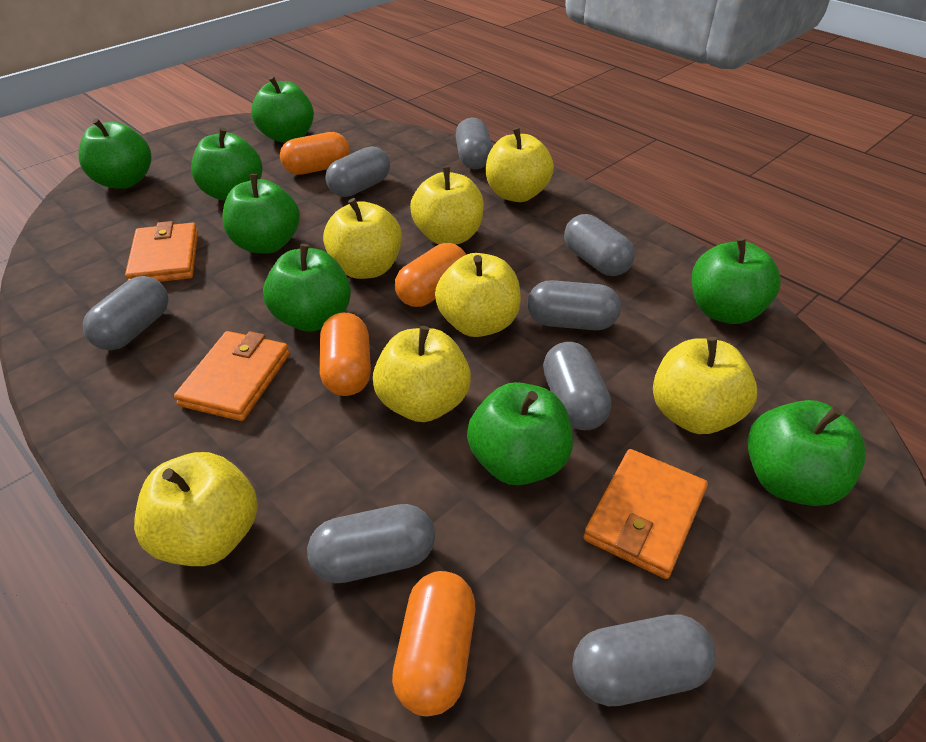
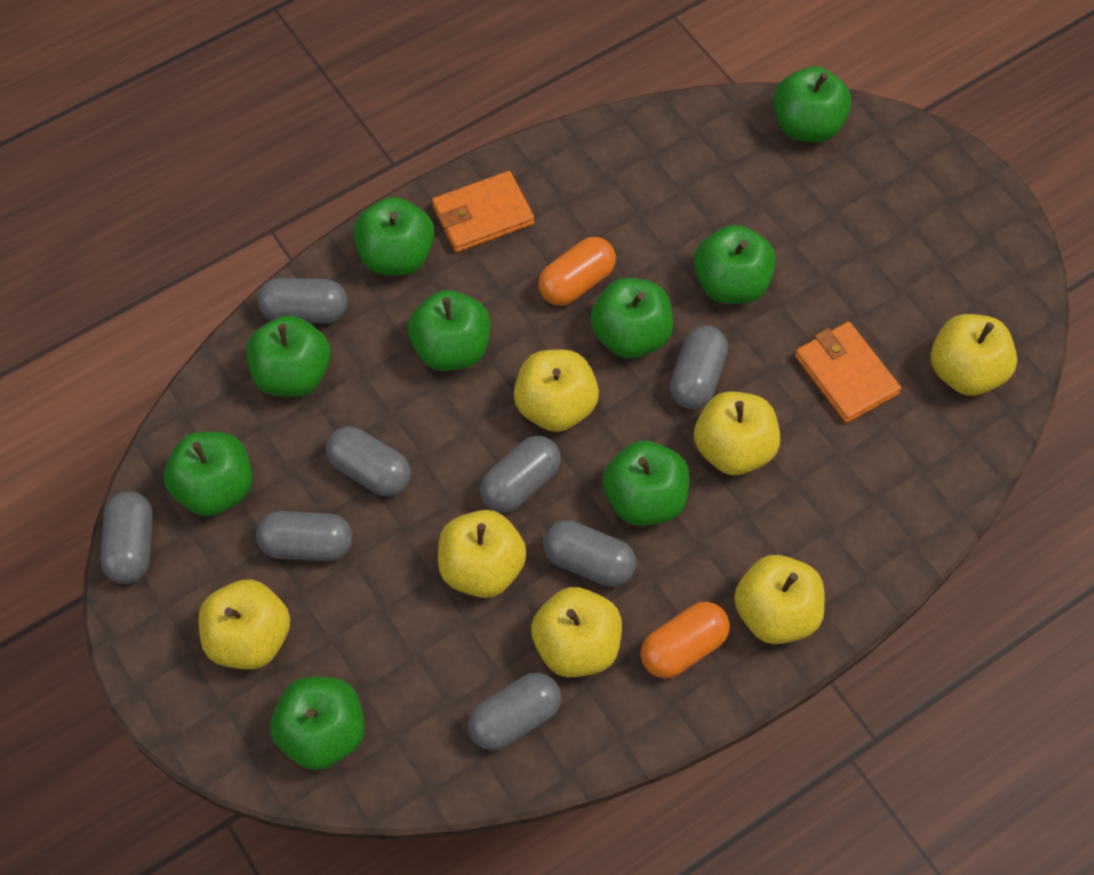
green apple: [78,118,152,189] [191,128,263,200] [223,174,300,254] [251,76,314,143] [263,244,351,332] [467,382,573,485] [692,237,781,324] [747,400,866,506] = 8 -> [164,432,252,516] [246,315,331,397] [270,677,365,770] [353,197,435,275] [408,290,491,371] [590,278,673,359] [602,441,690,526] [694,225,776,304] [773,66,851,143] = 9
orange capsule: [280,132,350,175] [320,313,371,396] [392,571,475,716] [395,243,466,307] = 4 -> [538,237,616,306] [641,602,730,679] = 2
orange wallet: [125,221,198,282] [174,331,290,421] [583,449,708,579] = 3 -> [432,171,534,252] [795,322,901,423] = 2

